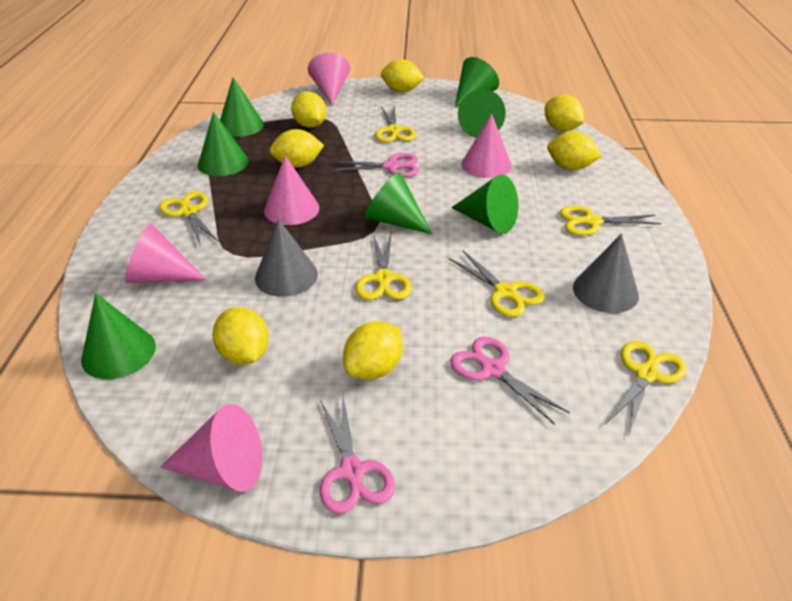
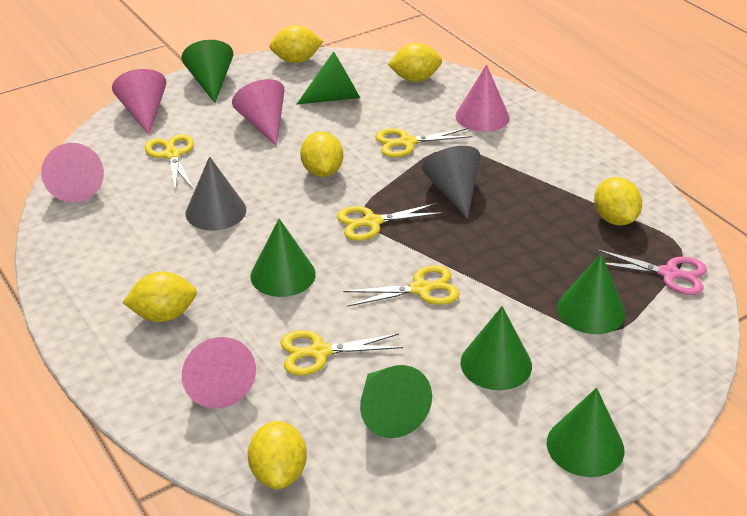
pink scissors: [320,397,395,514] [332,153,419,177] [450,337,570,425] = 3 -> [592,249,707,295] = 1
yellow lemon: [212,307,269,365] [270,129,324,168] [291,91,326,128] [343,321,403,380] [381,59,424,92] [545,95,584,131] [547,131,602,170] = 7 -> [122,271,197,322] [247,421,307,490] [270,25,323,63] [300,131,343,177] [388,43,442,82] [594,177,642,225] = 6
yellow scissors: [159,192,218,244] [356,235,412,300] [375,106,416,142] [448,250,545,317] [560,206,661,236] [606,341,686,437] = 6 -> [145,134,194,192] [281,330,403,375] [337,203,444,241] [343,265,460,307] [375,128,472,157] = 5

